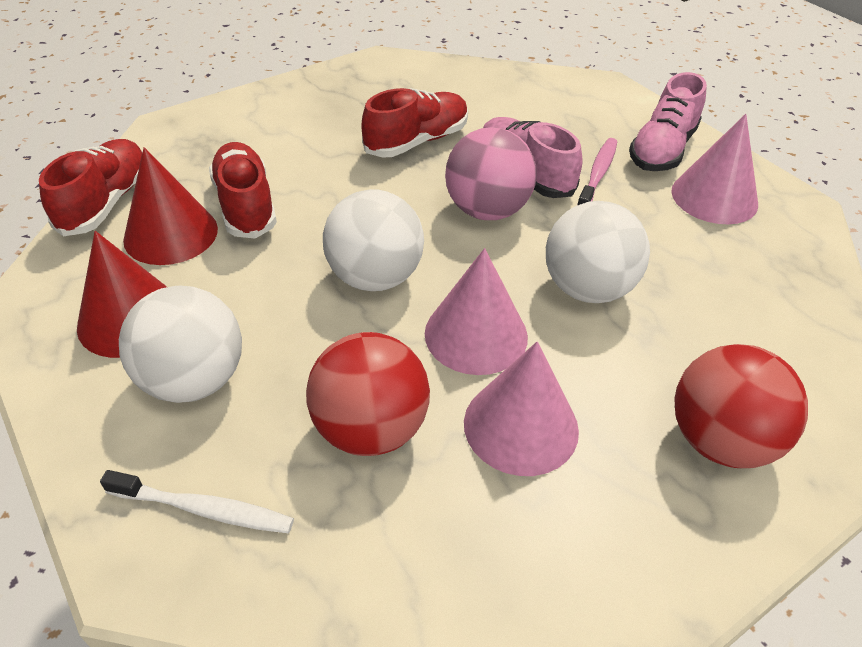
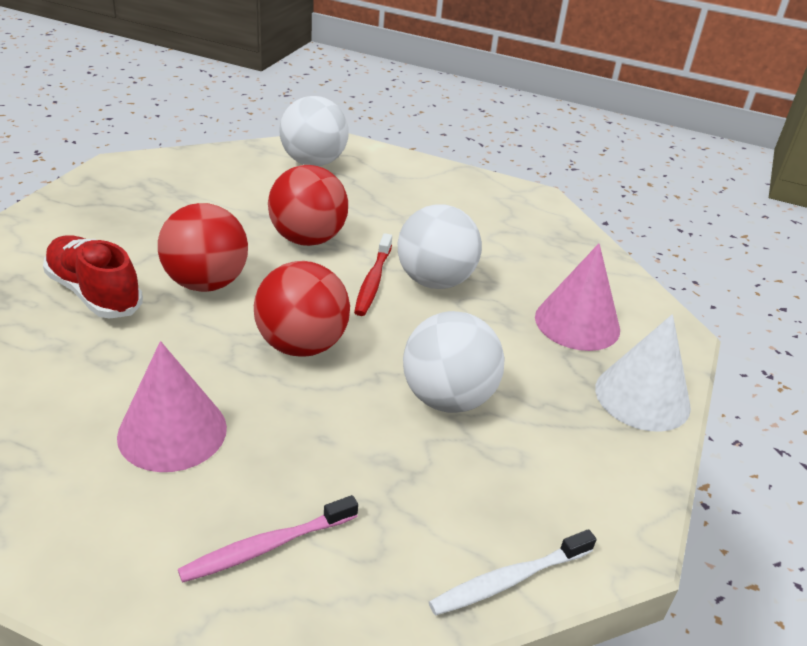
pink ball: [445,127,537,220] = 1 -> none = 0
pink cone: [425,248,528,375] [464,342,579,476] [671,114,758,224] = 3 -> [117,341,227,472] [535,243,620,351] = 2
pink shoe: [483,117,582,198] [629,72,707,171] = 2 -> none = 0
red ball: [306,332,430,456] [674,344,808,468] = 2 -> [158,203,248,292] [254,261,350,357] [268,165,348,246] = 3
red cone: [77,231,167,358] [123,147,218,265] = 2 -> none = 0
red shoe: [39,139,143,236] [209,142,277,239] [362,88,468,157] = 3 -> [43,235,143,319] = 1
red toothbrush: none = 0 -> [354,233,392,316] = 1
white cone: none = 0 -> [595,314,691,432] = 1

